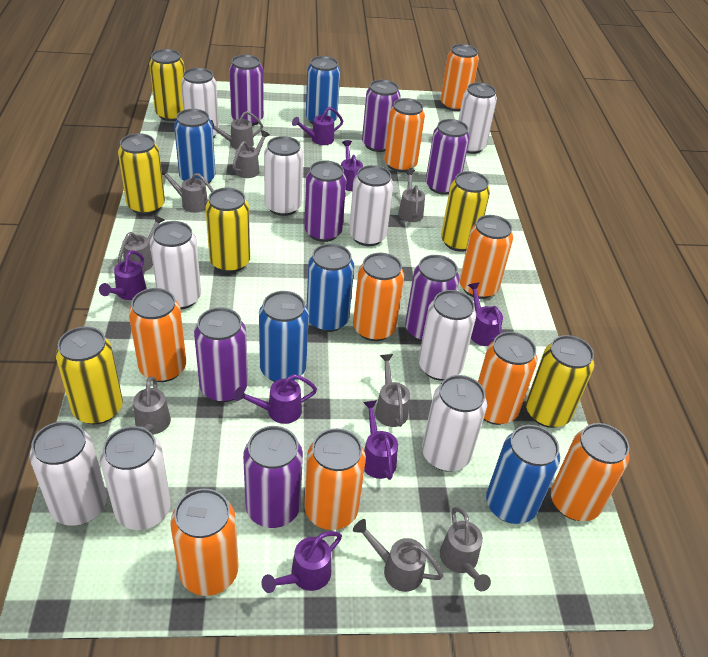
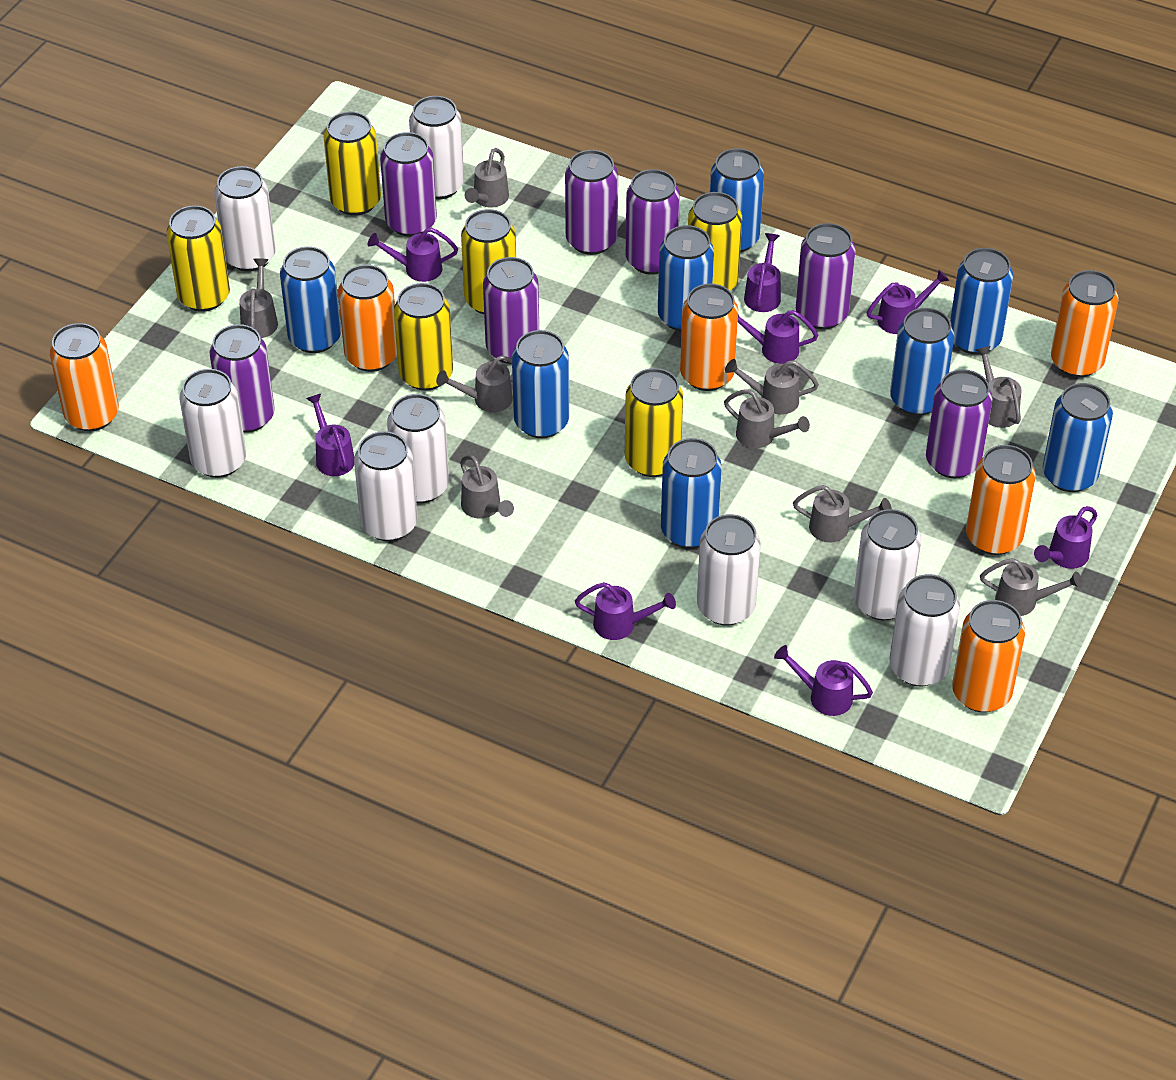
blue can: [174,109,216,185] [259,291,309,382] [306,56,340,124] [307,243,354,332] [486,425,560,524] = 5 -> [280,246,341,353] [512,330,569,438] [658,225,714,331] [661,438,722,548] [710,148,764,253] [890,308,955,416] [950,248,1013,355] [1043,383,1113,492] = 8
orange can: [129,288,186,382] [170,489,239,596] [304,428,366,530] [353,253,404,341] [384,98,425,172] [440,44,479,111] [460,215,513,299] [478,332,537,425] [551,423,630,521] = 9 -> [50,323,119,431] [338,265,397,372] [680,283,738,391] [952,600,1025,713] [966,445,1036,555] [1051,270,1119,377] = 6
purple watering can: [99,250,147,300] [234,374,317,424] [261,531,342,593] [292,107,343,145] [341,140,363,191] [363,400,398,480] [468,282,503,346] = 7 -> [306,394,354,476] [368,228,458,282] [575,582,676,640] [738,310,818,364] [744,233,781,312] [774,645,873,716] [867,270,949,334] [1034,506,1097,569] = 8
white can: [30,421,107,526] [100,426,171,530] [150,221,201,309] [181,68,219,138] [264,136,303,216] [349,165,393,246] [418,290,476,381] [422,375,487,472] [459,82,497,154] = 9 -> [179,369,246,478] [214,166,276,272] [354,431,418,541] [387,394,449,503] [409,96,464,199] [697,514,760,626] [853,509,922,620] [890,574,960,686] = 8

